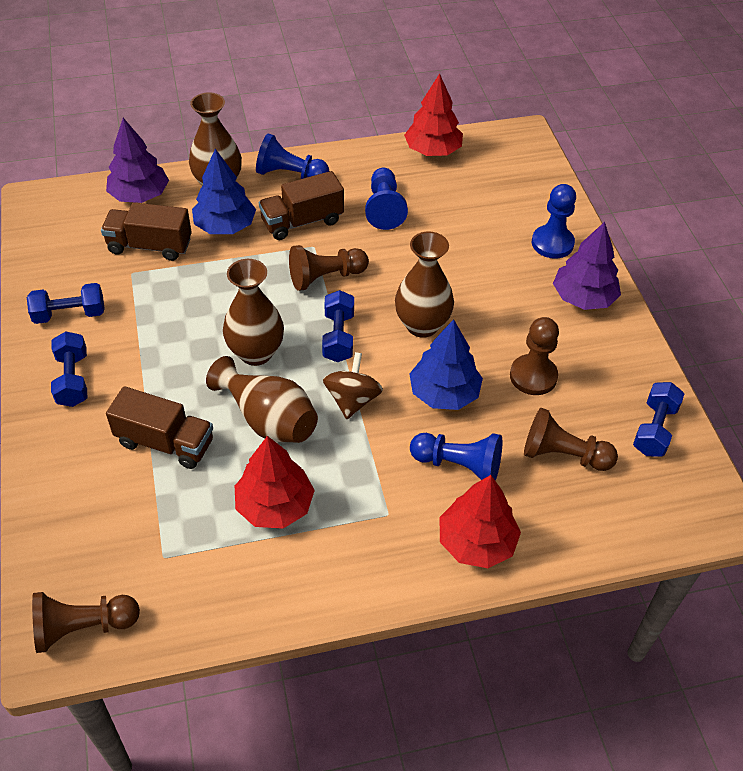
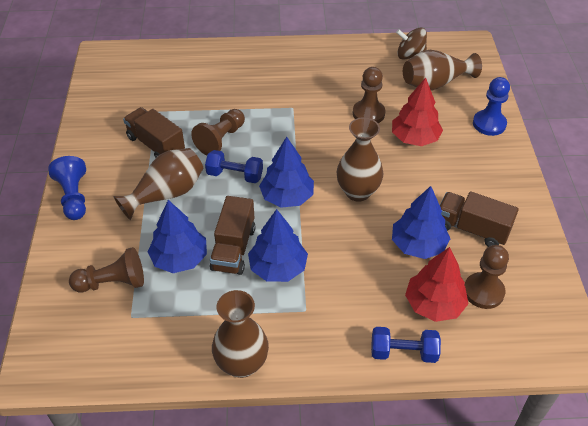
blue dumbbell: [27,283,105,324] [51,332,87,407] [322,290,354,362] [633,382,684,457] = 4 -> [205,150,263,183] [371,327,441,363] = 2
blue pawn: [256,134,329,179] [365,168,408,230] [410,433,502,481] [532,184,576,259] = 4 -> [48,156,86,220] [473,77,510,136] = 2
blue tree: [192,149,256,234] [409,319,483,410] = 2 -> [148,200,207,273] [248,209,308,282] [259,137,314,208] [392,186,451,259] = 4
purple tree: [106,118,169,203] [553,222,621,310] = 2 -> none = 0
red tree: [235,436,315,529] [404,73,463,156] [440,475,521,568] = 3 -> [392,77,443,146] [405,247,468,322] = 2

